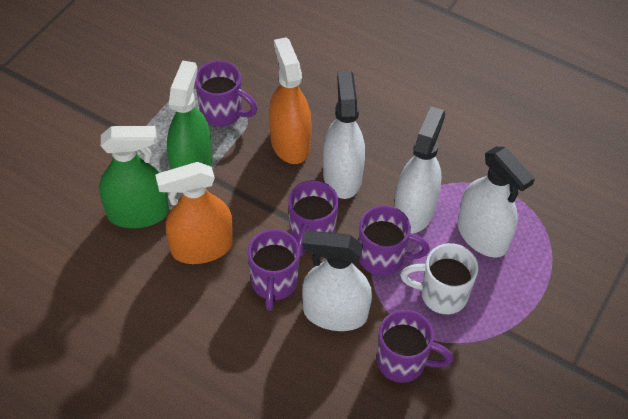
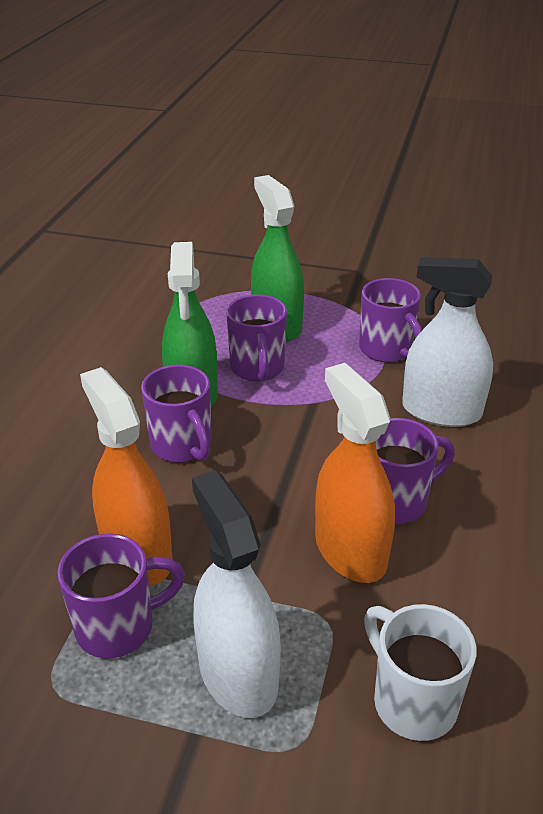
white spray bottle: [302,230,372,331] [323,71,365,199] [394,106,445,234] [457,147,535,258] = 4 -> [192,470,281,718] [402,257,493,427] = 2

